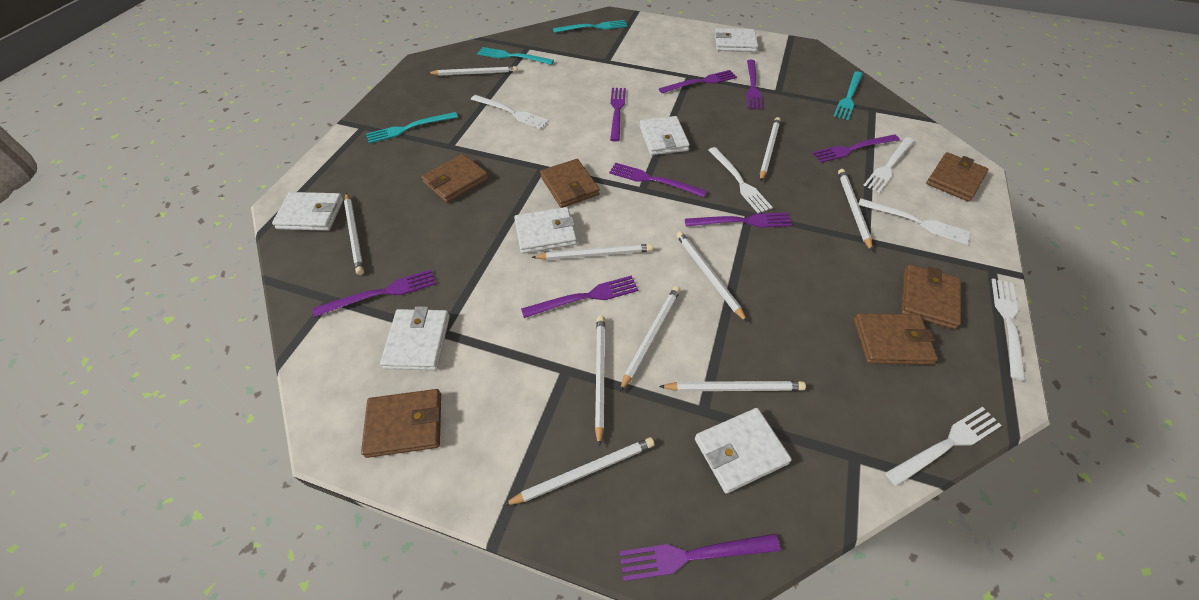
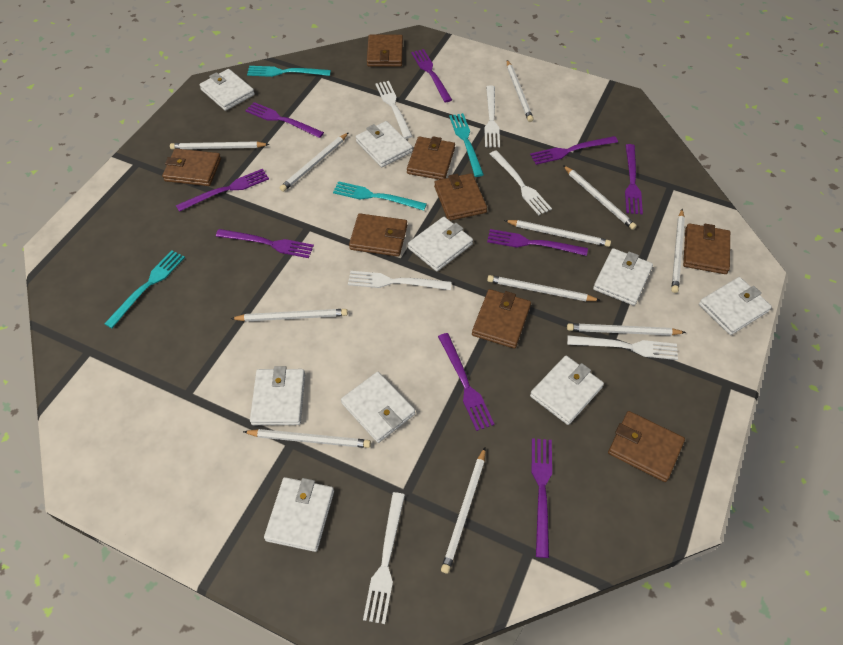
brown wallet: [361,389,441,458] [421,154,489,203] [540,159,600,208] [854,313,938,365] [901,265,961,329] [926,152,989,202] = 6 -> [162,149,221,186] [349,213,407,256] [367,35,403,67] [407,136,455,180] [434,173,487,221] [472,289,531,349] [608,411,685,482] [683,223,730,274] = 8
white pencil: [344,193,364,275] [428,66,518,76] [503,437,655,506] [531,244,653,260] [595,316,605,447] [620,286,681,391] [659,381,806,391] [676,231,748,323] [760,117,781,181] [838,169,873,251] = 10 -> [170,141,270,150] [230,309,348,322] [243,429,371,448] [280,132,349,192] [441,448,486,574] [487,275,601,301] [504,220,611,247] [507,60,533,122] [563,165,637,230] [567,323,686,336] [671,209,685,293] = 11
white wallet: [272,192,344,231] [380,306,450,370] [514,207,577,254] [640,116,690,155] [695,408,792,493] [715,28,758,52] = 6 -> [199,69,255,111] [250,366,305,425] [264,477,334,552] [341,372,415,443] [356,121,413,167] [408,217,473,271] [530,356,604,425] [593,248,653,306] [699,277,772,335] = 9

